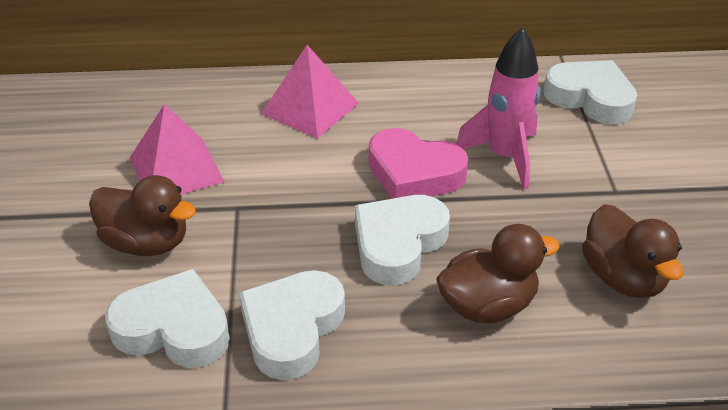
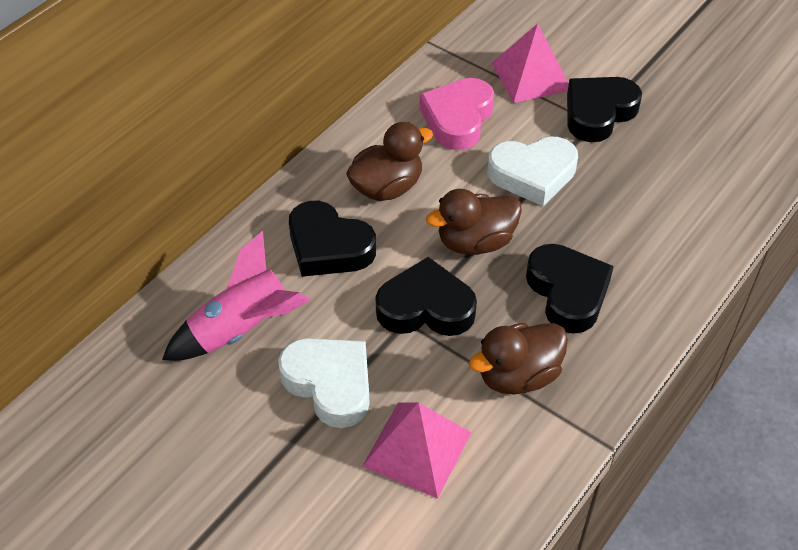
black heart: none = 0 -> [289,201,376,277] [376,257,477,336] [526,244,614,334] [567,77,642,142] = 4
white heart: [105,269,230,368] [239,270,345,380] [355,195,450,285] [544,60,637,124] = 4 -> [278,338,370,428] [487,137,578,206] = 2

